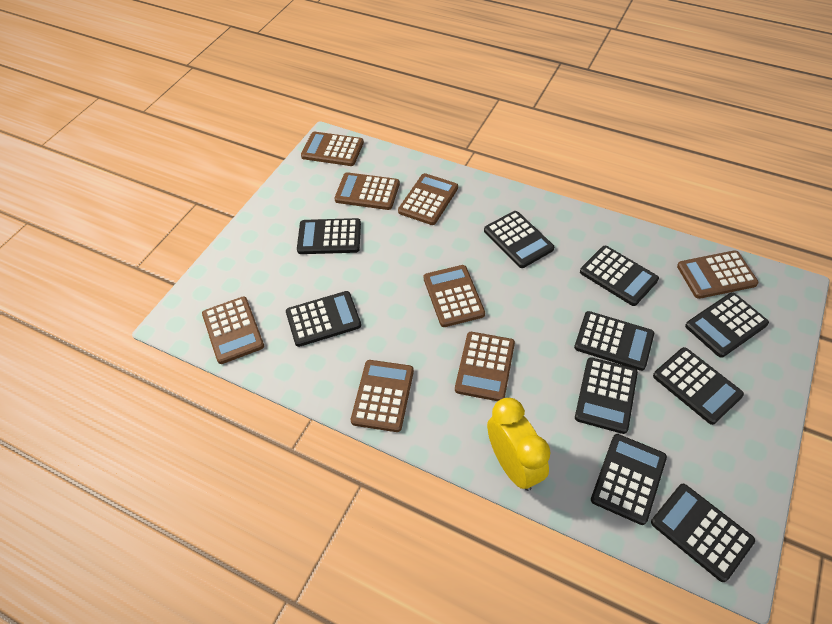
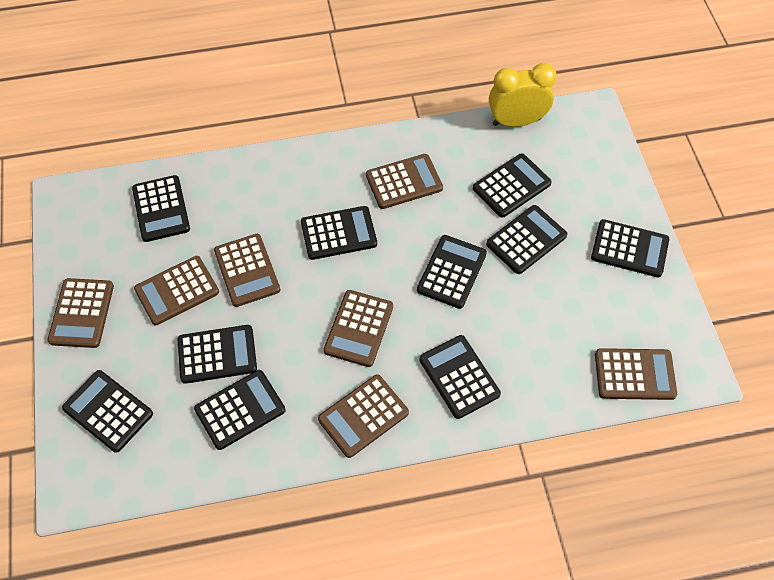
brown calculator: [202,296,264,364] [301,132,364,166] [334,172,400,210] [351,360,414,432] [398,173,458,225] [424,265,485,327] [455,332,515,401] [677,250,759,299] = 8 -> [47,278,114,348] [134,256,219,325] [214,234,280,307] [318,375,409,458] [324,290,393,367] [366,154,443,209] [595,348,677,400] = 7

